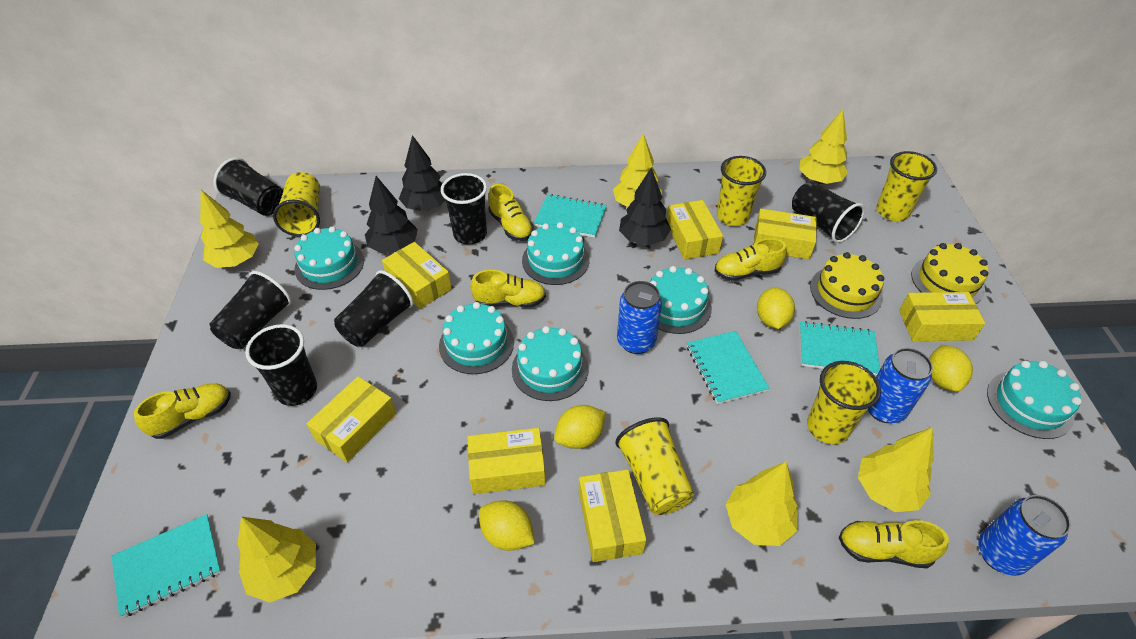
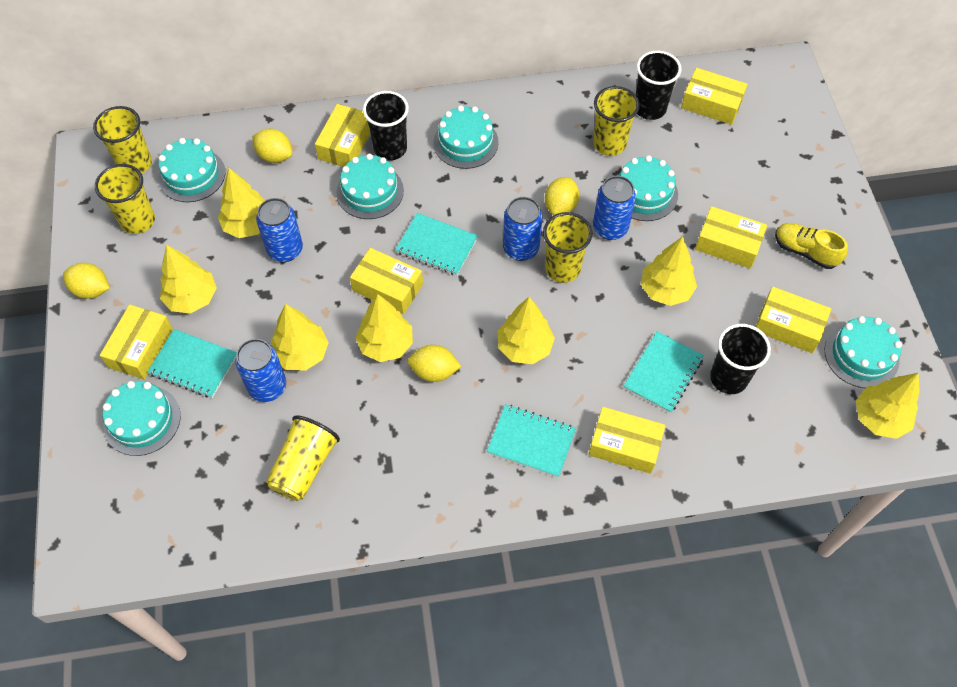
black cup: [209,271,292,349] [214,158,283,216] [245,324,317,406] [334,270,414,347] [441,173,487,245] [792,181,865,243] = 6 -> [363,91,409,161] [636,51,682,120] [710,324,771,394] = 3
black tree: [365,176,418,253] [399,135,445,211] [619,168,671,245] = 3 -> none = 0
blue can: [617,281,662,354] [868,348,933,423] [978,495,1071,576] = 3 -> [235,339,286,402] [256,198,303,262] [503,197,542,261] [593,176,636,240] = 4
yellow cake: [810,252,884,319] [911,243,988,304] = 2 -> none = 0
yellow shoe: [134,383,231,439] [470,270,546,308] [488,184,534,241] [715,238,787,281] [839,520,949,568] = 5 -> [775,223,848,269] = 1
yellow tree: [200,190,259,268] [238,517,316,603] [613,134,662,207] [726,462,798,546] [799,110,848,184] [858,427,934,512] = 6 -> [160,244,217,314] [218,168,265,238] [271,304,329,371] [356,294,413,362] [498,297,555,364] [641,236,697,306] [856,373,920,439] = 7

